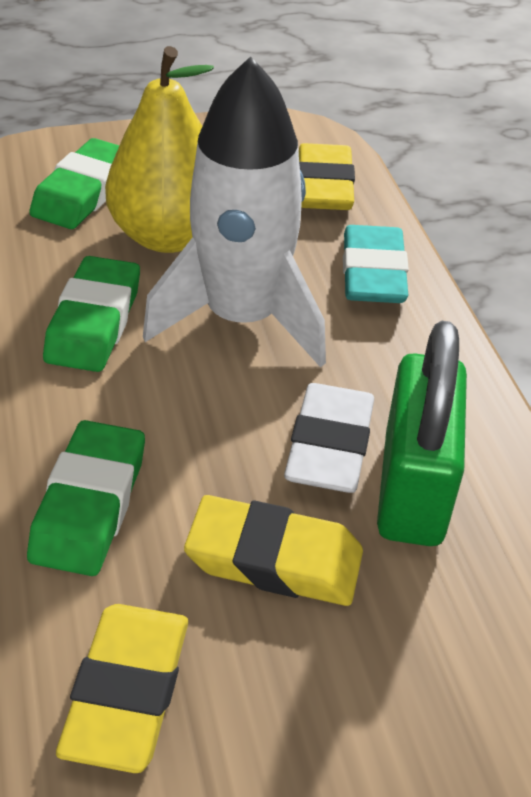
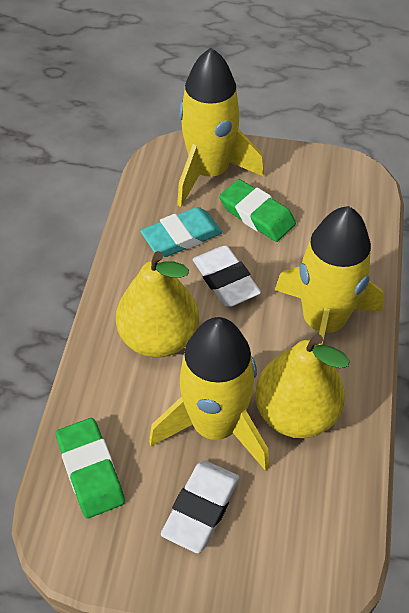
green eraser: [27,420,145,576] [29,138,119,229] [43,256,140,372] = 3 -> [56,418,125,518] [219,179,296,242] = 2
green padlock: [377,321,467,546] = 1 -> none = 0
white eraser: [284,383,374,493] = 1 -> [161,460,239,553] [193,245,261,307] = 2
white rocket: [143,56,326,367] = 1 -> none = 0
yellow eraser: [56,604,188,773] [184,495,363,606] [299,143,355,210] = 3 -> none = 0
yellow pear: [105,46,214,253] = 1 -> [116,251,199,358] [255,334,350,438] = 2
yellow rocket: none = 0 -> [149,317,269,471] [177,48,264,207] [275,206,384,345] = 3

